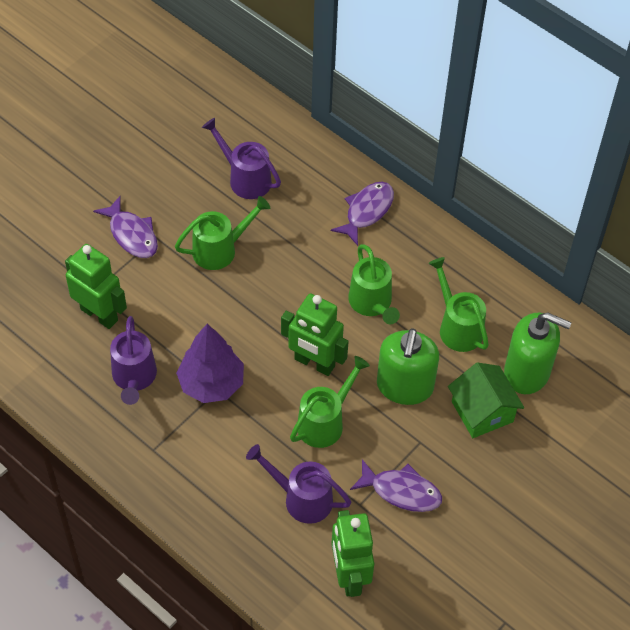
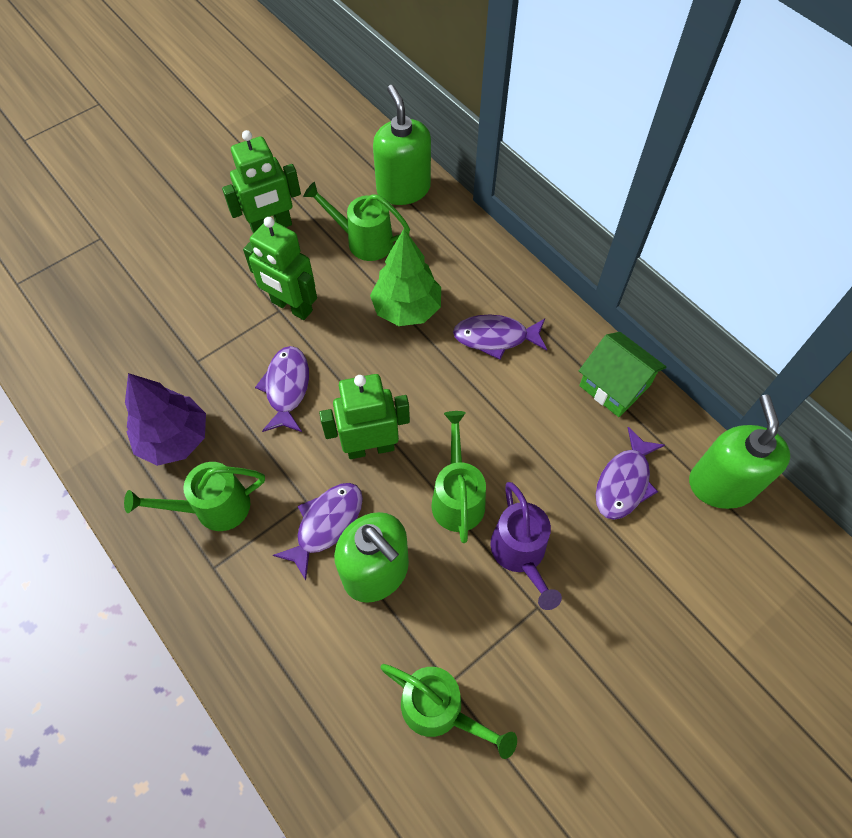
green soap dispenser: [377,328,439,405] [504,312,572,394] = 2 -> [334,512,409,603] [373,85,431,205] [689,394,790,509] = 3
green tree: none = 0 -> [370,229,441,326] = 1
purple fish: [93,196,158,258] [331,182,394,246] [350,459,442,512] = 3 -> [255,346,309,432] [273,483,363,580] [453,315,547,360] [596,427,665,520] = 4
purple watering can: [110,316,157,405] [202,118,281,199] [246,444,352,524] = 3 -> [490,482,562,610] = 1

